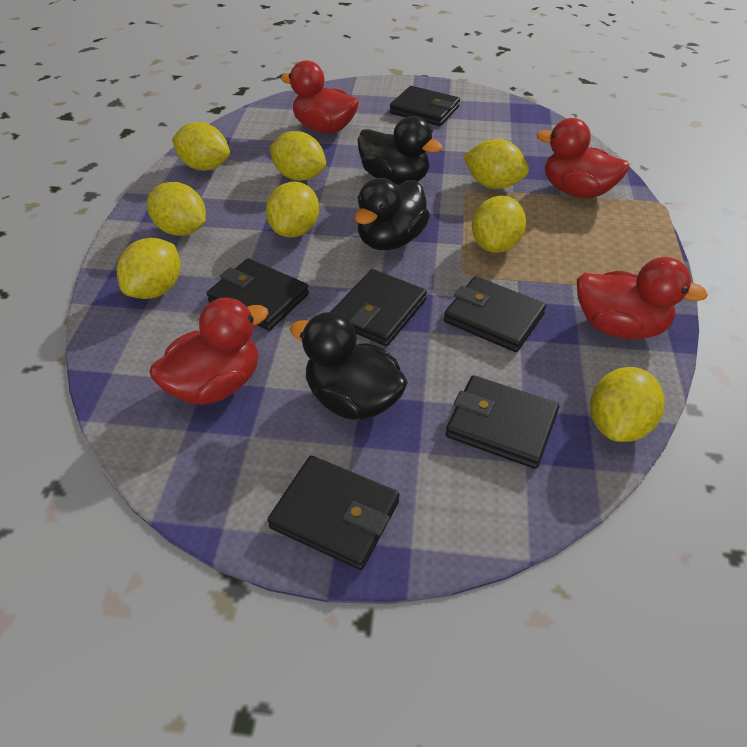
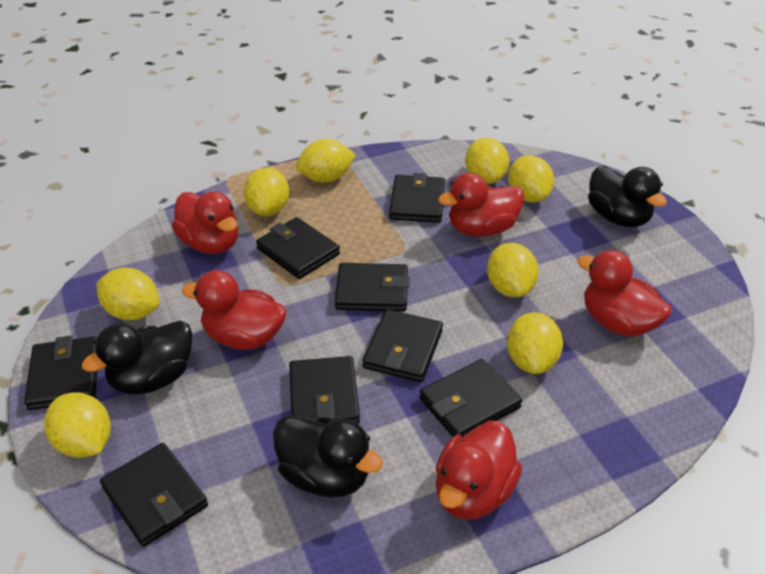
black wallet: [207,258,309,331] [268,456,400,570] [331,269,427,346] [390,86,460,126] [444,276,546,352] [445,375,559,469] = 6 -> [24,336,97,410] [100,443,208,547] [256,217,340,279] [289,356,360,424] [335,263,410,311] [362,309,443,382] [389,173,445,223] [420,359,522,437] = 8
red duck: [150,298,268,405] [280,60,359,133] [537,118,630,198] [577,257,708,339] = 4 -> [172,191,238,254] [182,270,287,350] [436,421,522,520] [438,173,524,237] [577,250,672,337] = 5

